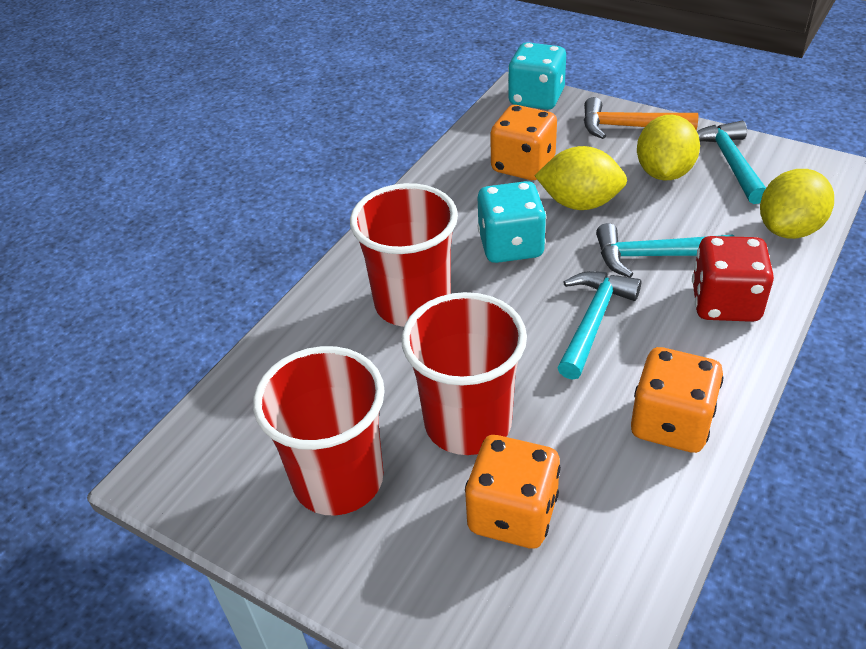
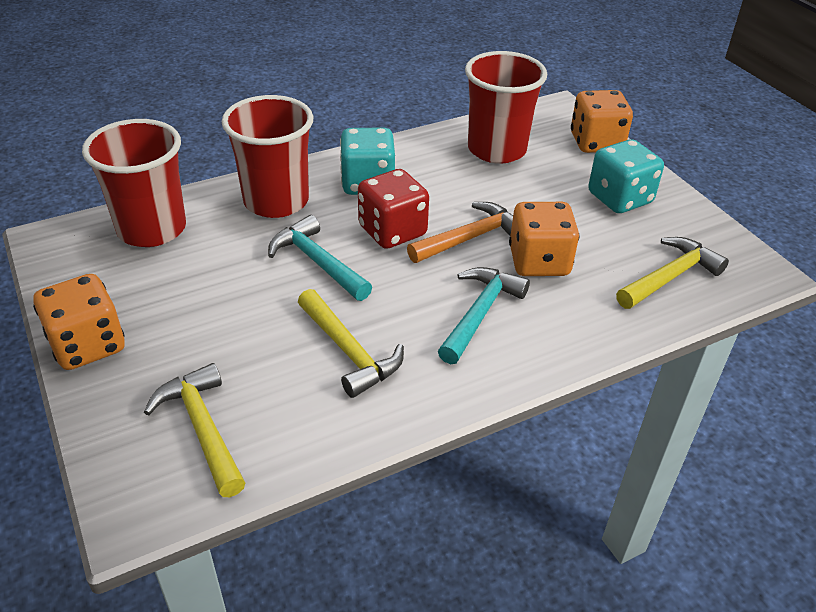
turquoise hammer: [557,271,641,380] [596,223,735,278] [697,121,766,204] = 3 -> [268,215,372,301] [438,267,530,364] = 2
yellow hammer: none = 0 -> [144,363,245,497] [298,289,404,398] [616,237,729,309] = 3
yellow lemon: [535,146,627,210] [637,115,700,180] [760,169,834,239] = 3 -> none = 0

